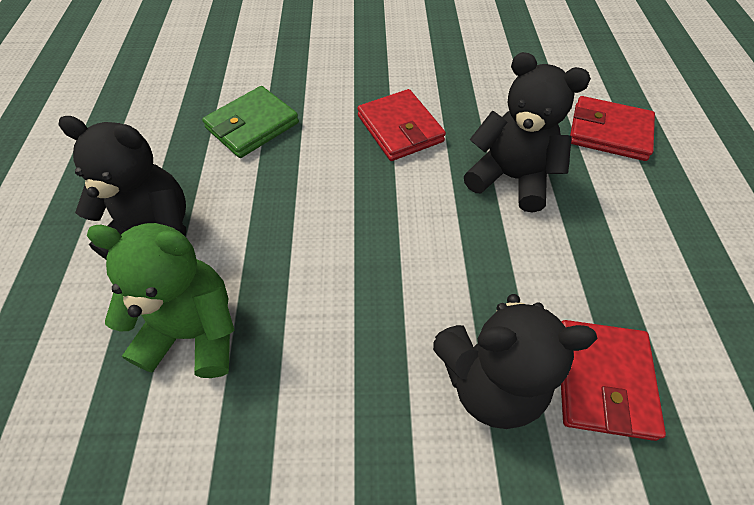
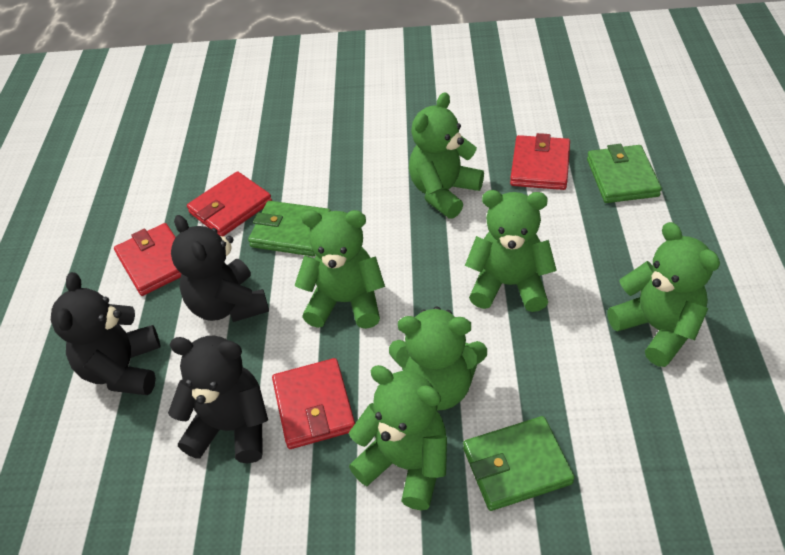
green teddy bear: [87,223,234,378] = 1 -> [294,210,385,329] [349,365,447,510] [389,307,487,411] [409,92,484,219] [465,190,557,312] [607,222,720,367] = 6
green wallet: [202,86,299,158] = 1 -> [248,201,331,256] [463,416,575,511] [587,144,662,203] = 3
red wallet: [357,89,446,161] [561,320,666,441] [570,96,655,161] = 3 -> [114,223,181,296] [187,171,272,236] [272,358,355,449] [510,133,570,190] = 4

